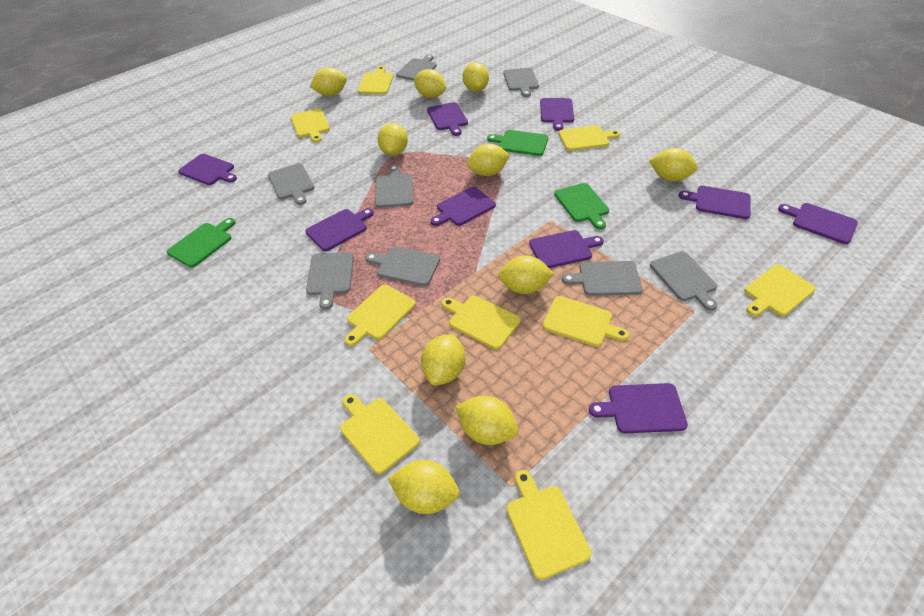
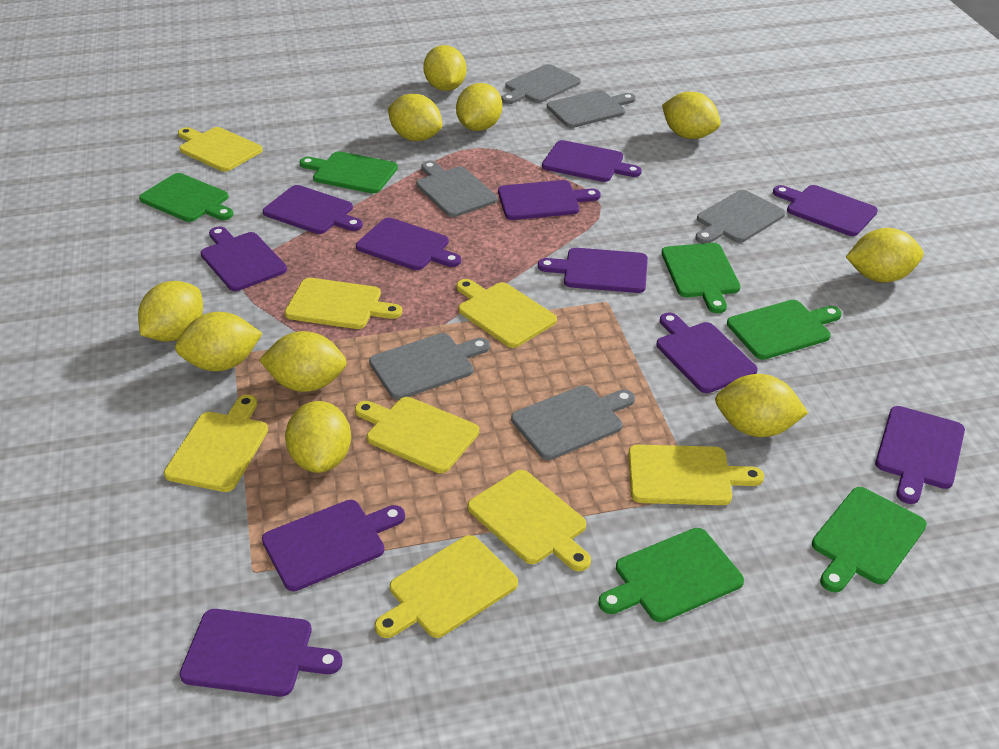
green cutting board: [167,218,236,268] [487,130,548,156] [554,183,609,230] = 3 -> [139,173,234,222] [299,151,398,194] [598,528,744,622] [662,243,741,313] [727,300,842,360] [812,487,927,592] = 6
grey cutting board: [268,163,314,205] [306,252,354,310] [365,246,440,286] [375,165,413,208] [396,54,437,81] [503,68,539,97] [562,261,643,296] [650,251,717,311] = 8 -> [369,333,490,400] [416,161,498,217] [501,64,581,104] [511,385,635,460] [547,90,636,128] [695,190,785,243] = 6
purple cutting board: [178,154,237,185] [305,208,374,251] [427,102,468,136] [431,187,496,226] [529,230,604,268] [540,98,574,131] [589,383,688,433] [679,186,751,219] [778,203,858,244] = 9 -> [179,609,342,697] [201,226,287,291] [262,500,405,591] [263,185,363,234] [356,218,461,270] [498,180,601,220] [538,248,648,293] [542,140,642,182] [657,312,758,393] [773,185,878,236] [875,406,965,504] = 11
yellow cutting board: [291,109,330,143] [340,394,420,474] [345,285,416,346] [358,66,393,94] [442,296,520,350] [506,470,592,580] [543,296,629,347] [558,125,620,151] [745,265,816,316] = 9 -> [164,395,268,492] [178,127,263,172] [285,278,402,329] [355,397,479,473] [375,535,518,638] [456,279,557,348] [468,470,591,572] [628,445,764,505] = 8

